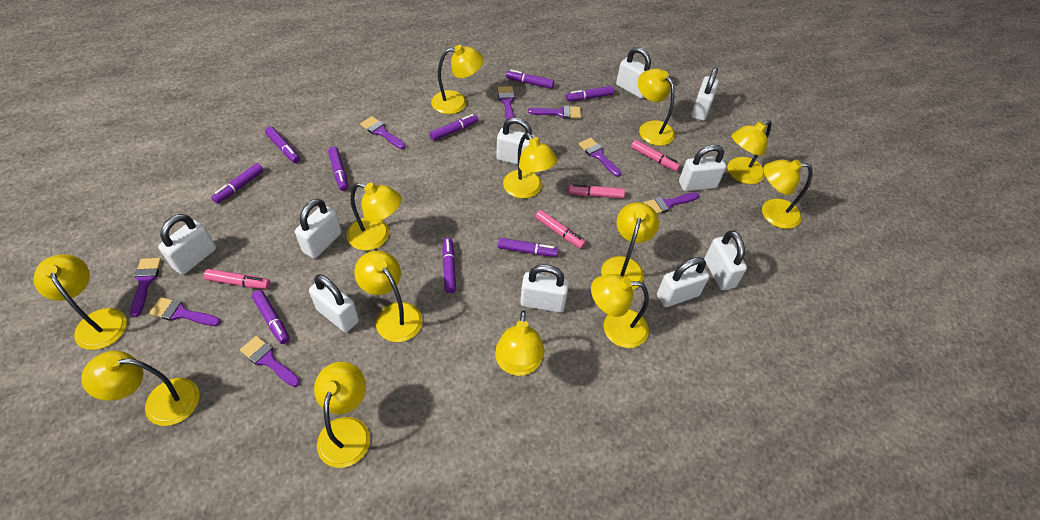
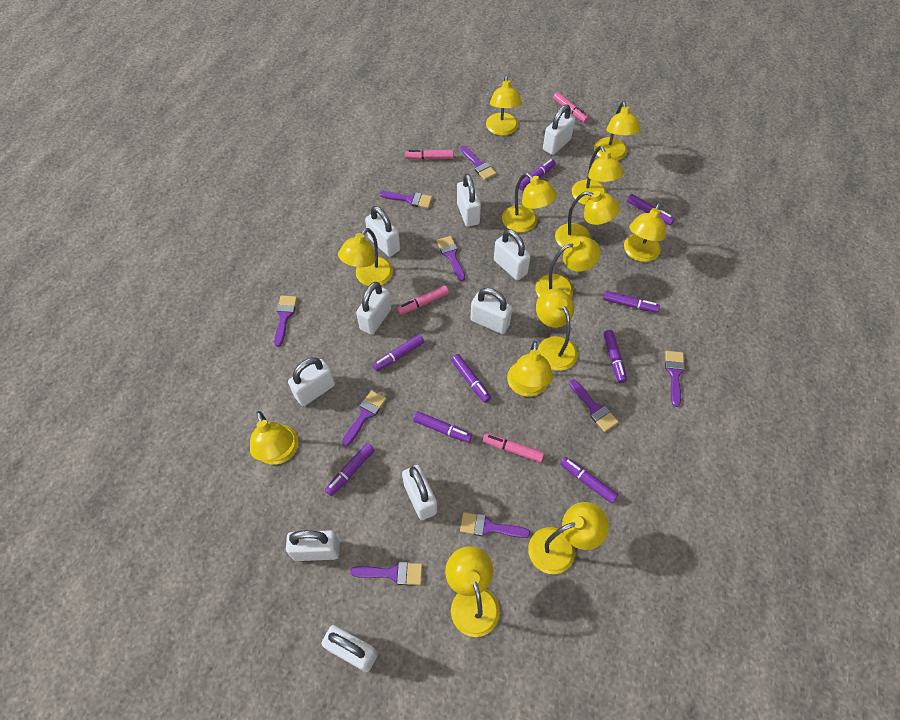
purple brush: [130,258,161,317] [149,297,221,326] [240,336,300,387] [360,116,406,149] [498,86,515,120] [528,105,581,119] [579,138,621,177] [644,192,699,214] = 8 -> [274,296,297,347] [342,390,386,446] [350,562,422,585] [380,191,432,208] [436,236,465,281] [460,145,497,180] [460,512,530,538] [569,380,618,432] [665,351,685,407] = 9

